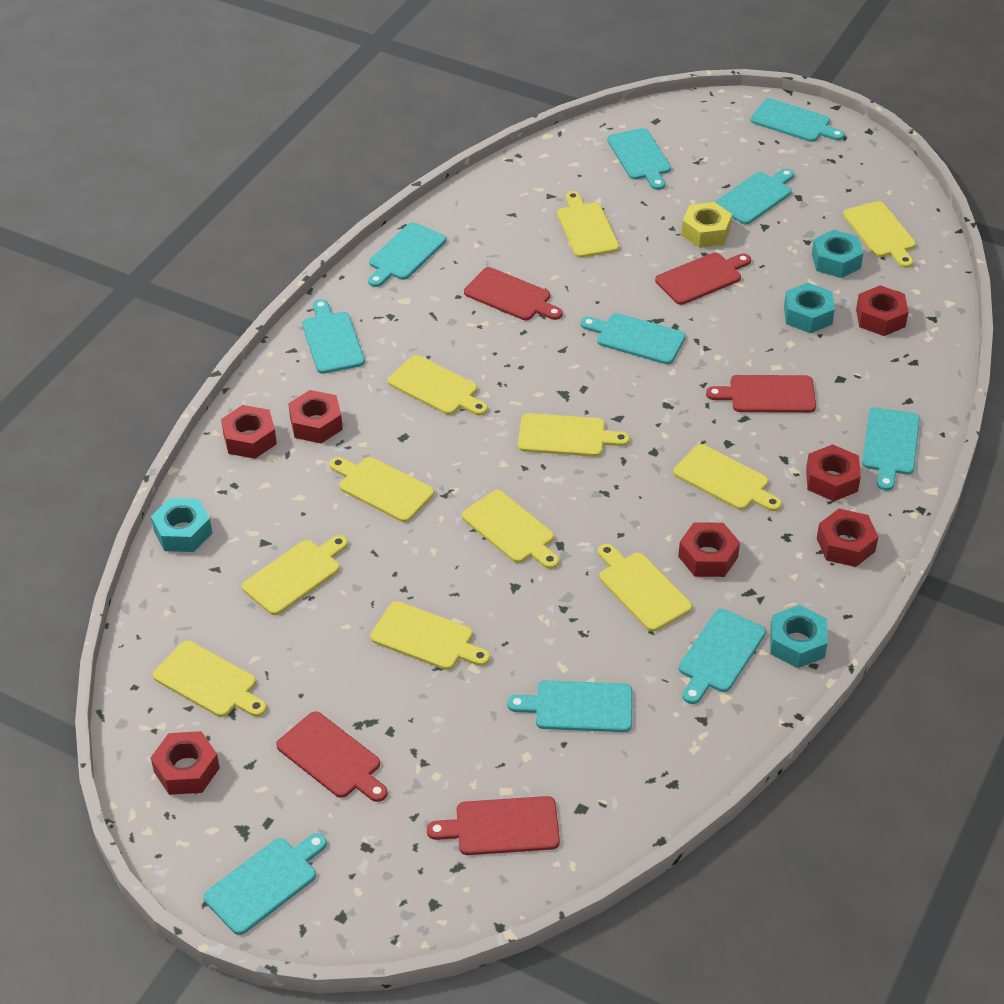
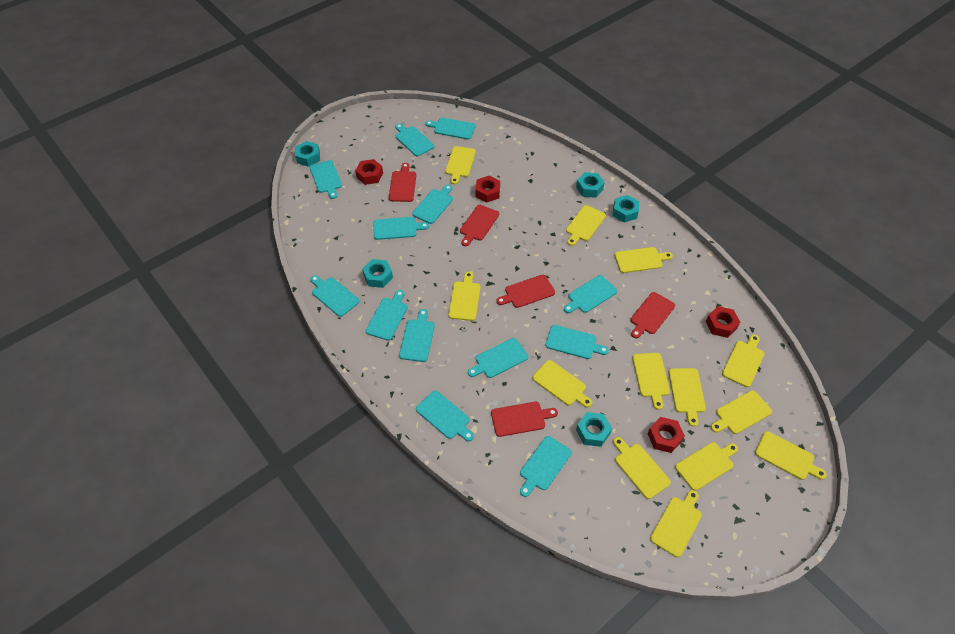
red nut: [151,731,220,795] [221,405,277,459] [288,390,343,443] [678,522,740,577] [806,444,861,501] [817,509,878,567] [856,285,909,336] = 7 -> [355,159,383,185] [475,176,500,202] [647,417,685,453] [706,306,740,338] = 4
turquoise cutting board: [204,833,327,935] [302,299,365,374] [368,222,446,287] [507,680,632,732] [581,313,686,364] [607,128,671,190] [679,609,766,704] [715,168,794,224] [751,98,845,142] [862,407,920,491] = 10 -> [310,160,342,199] [310,275,360,317] [366,290,408,341] [373,217,429,240] [395,124,434,156] [399,309,435,362] [412,185,453,224] [416,391,474,441] [425,118,476,140] [468,338,528,378] [520,436,572,497] [545,325,609,359] [564,275,617,313] = 13
turquoise nut: [151,498,212,552] [770,605,828,668] [784,283,835,333] [812,229,863,278] = 4 -> [295,141,320,167] [362,259,393,288] [576,172,605,198] [576,412,612,447] [613,195,639,223] = 5
yellow cutting board: [153,641,267,717] [242,535,348,615] [329,457,434,522] [370,601,490,670] [388,355,488,415] [462,490,559,569] [518,413,630,457] [557,191,619,258] [598,544,692,632] [673,444,782,511] [843,201,916,268] = 11 -> [445,146,476,184] [448,272,481,321] [532,360,592,408] [566,205,606,246] [613,437,671,499] [615,247,673,273] [632,353,670,410] [650,490,702,557] [669,368,706,427] [675,442,738,491] [711,390,772,434] [722,334,765,387] [755,431,827,480] = 13
yellow nut: [681,202,732,248] = 1 -> none = 0

